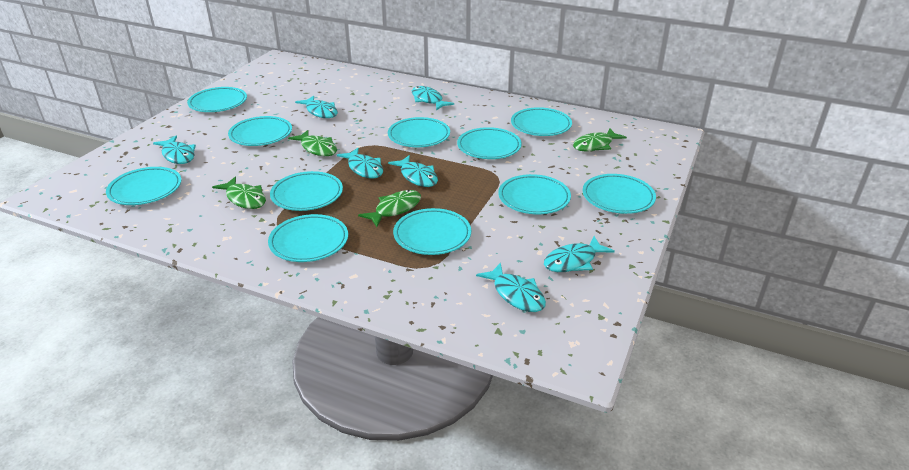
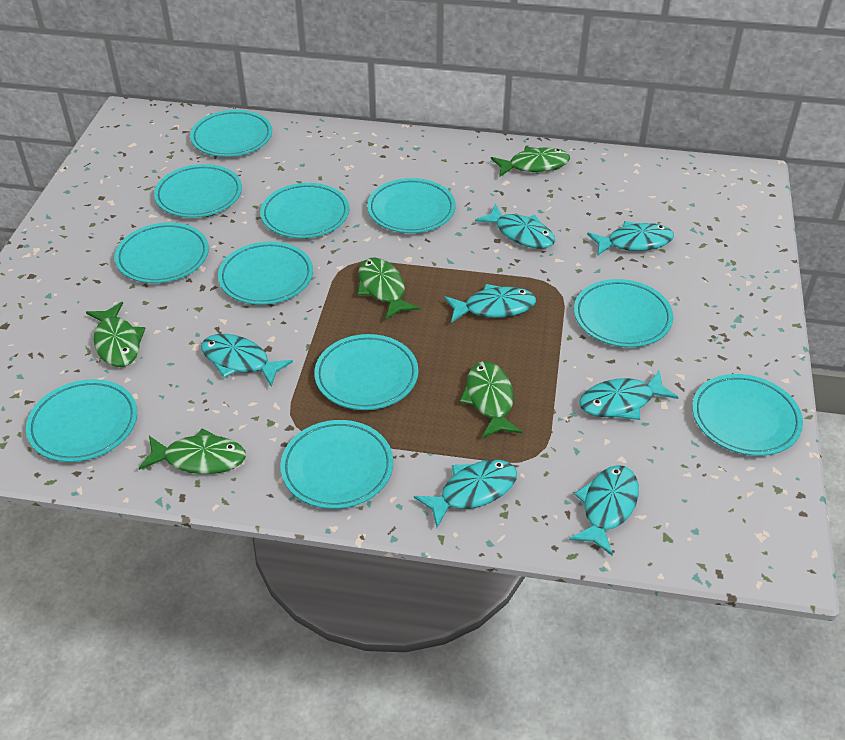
green fish: [212,177,266,209] [288,130,337,156] [358,190,421,227] [573,128,627,152] = 4 -> [86,302,146,367] [139,428,246,474] [357,257,420,320] [460,361,522,438] [491,147,570,177] = 5

